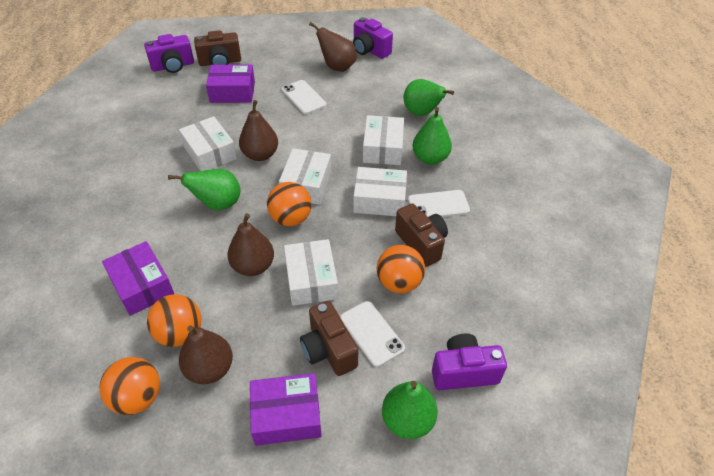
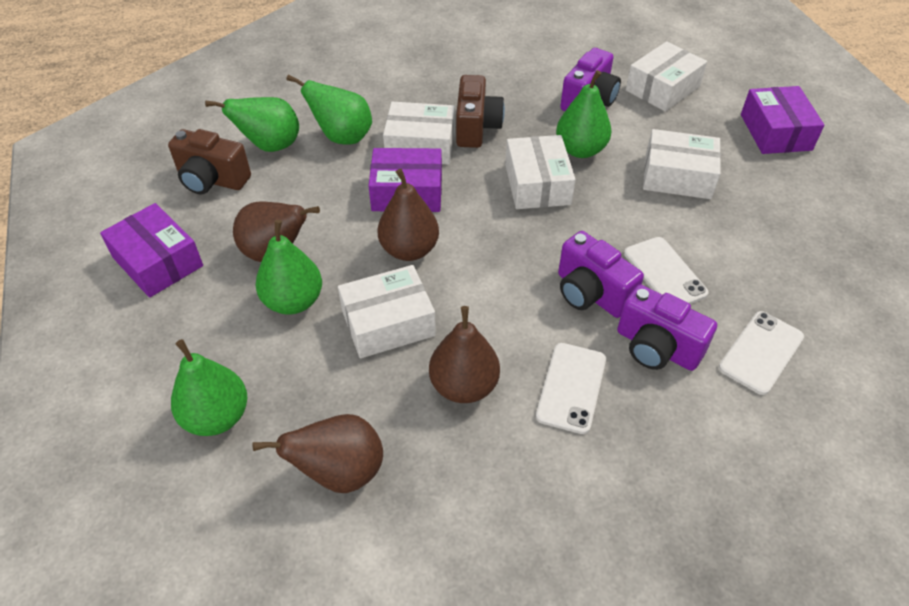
brown camera: [194,30,241,66] [300,301,358,376] [395,203,448,267] = 3 -> [168,129,251,195] [456,75,505,148] = 2
green pear: [168,169,241,210] [382,381,438,439] [404,79,454,116] [413,107,452,165] = 4 -> [171,339,247,436] [205,97,299,152] [256,220,322,314] [286,74,372,145] [556,70,612,158] = 5
orange ball: [100,357,160,415] [147,294,201,347] [267,182,312,226] [376,245,425,293] = 4 -> none = 0

